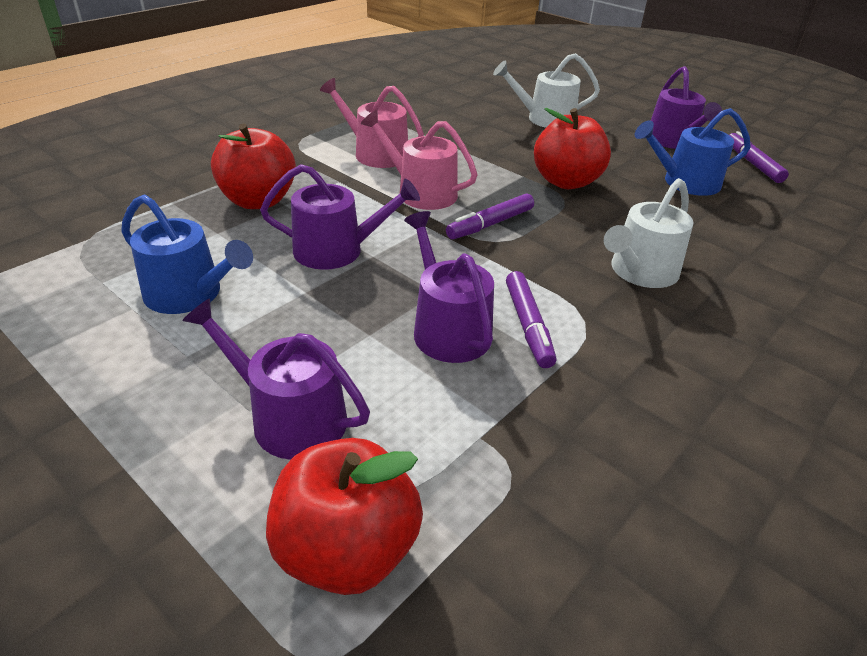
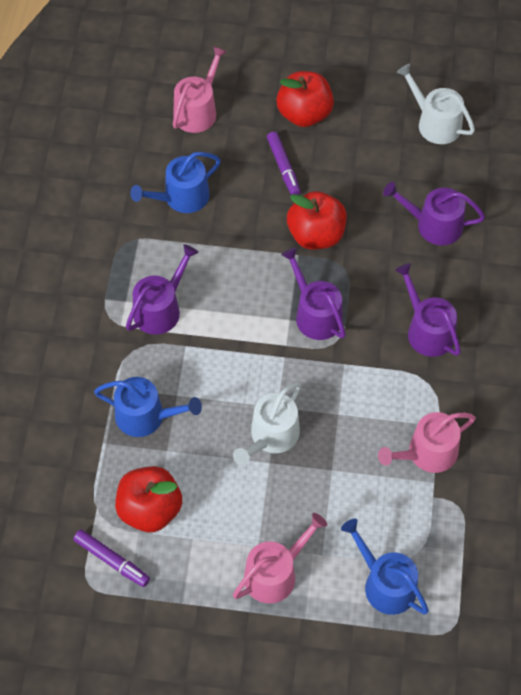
blue watering can: [121,195,253,314] [635,108,751,196] = 2 -> [94,377,202,437] [130,152,221,213] [341,519,429,615] = 3
pink watering can: [320,78,424,168] [361,110,478,210] = 2 -> [173,46,227,133] [233,513,327,604] [378,412,476,473] = 3
purple marker: [446,193,534,239] [506,271,556,368] [729,131,789,183] = 3 -> [73,529,150,587] [267,132,301,195] = 2

